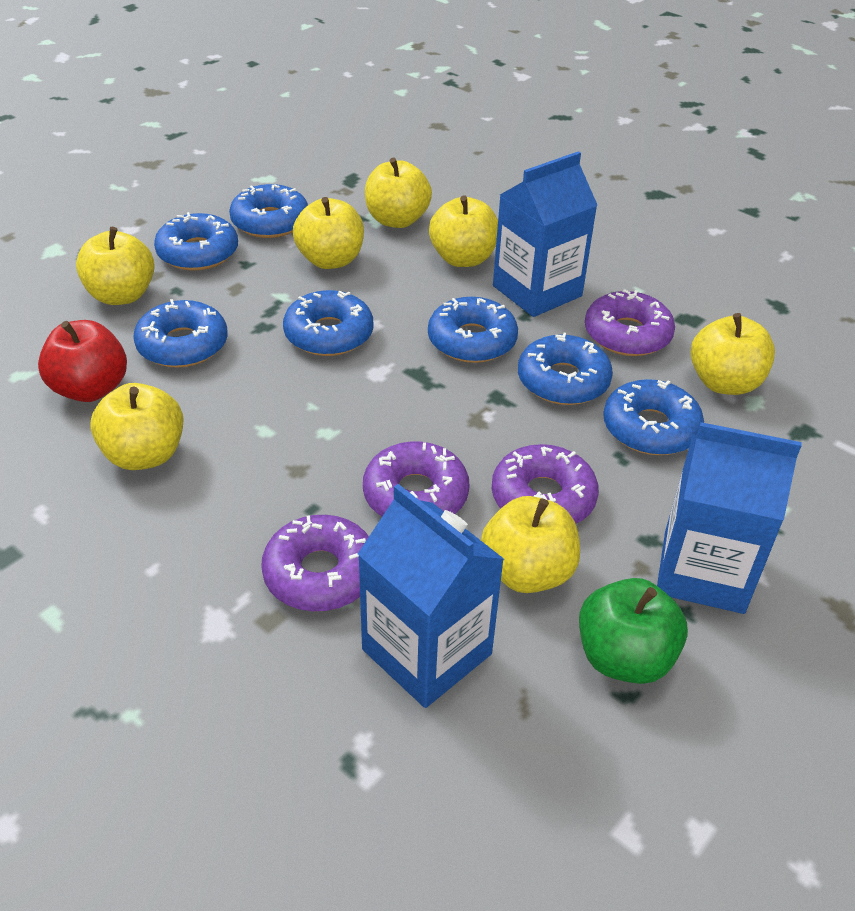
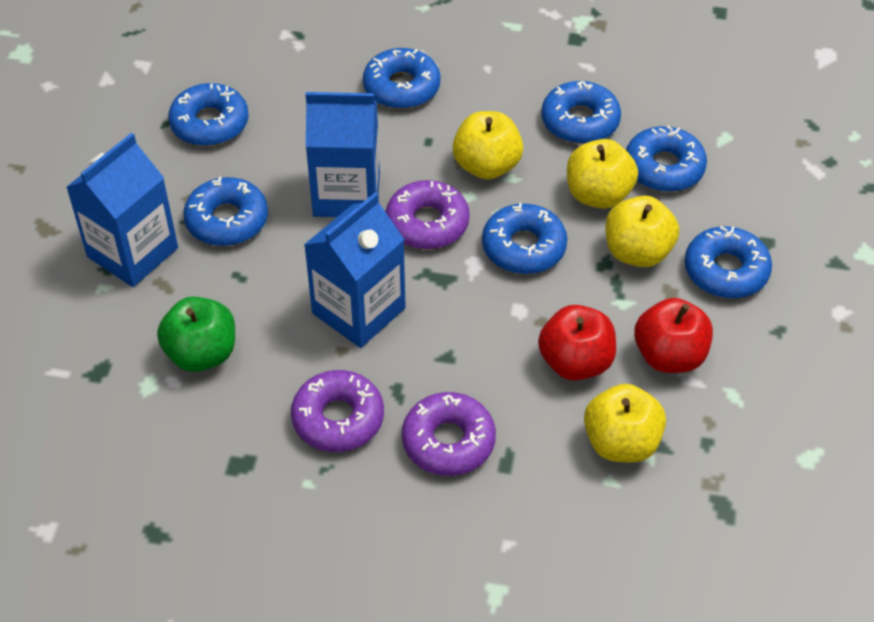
purple donut: [261,515,369,611] [363,441,469,516] [492,444,599,524] [585,289,675,356] = 4 -> [291,370,384,452] [386,180,470,249] [402,392,496,476] = 3
red apple: [38,320,127,402] = 1 -> [538,305,616,381] [634,298,713,373] = 2
yellow apple: [76,227,155,305] [90,383,183,470] [293,197,364,269] [365,157,432,228] [429,196,498,267] [481,496,580,593] [691,313,775,395] = 7 -> [453,111,523,180] [567,139,638,209] [584,384,666,463] [605,196,679,267] = 4

